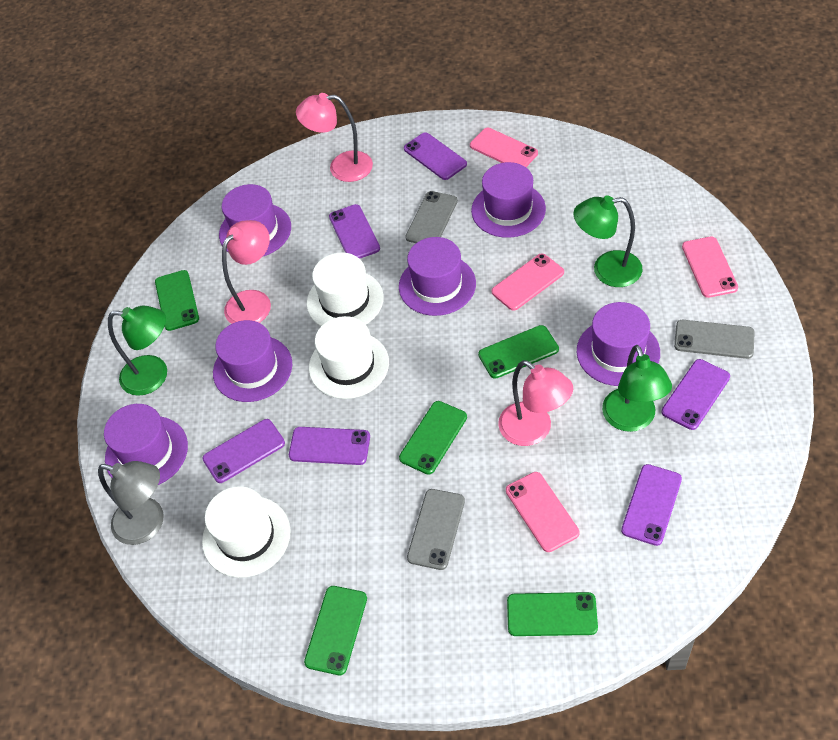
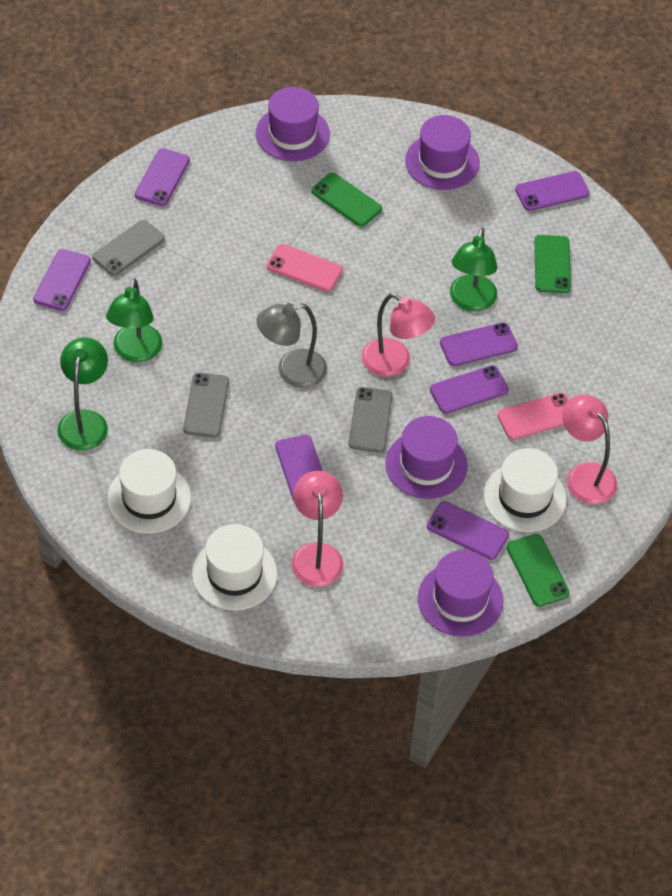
green phone: [155,270,199,331] [304,586,367,675] [399,401,467,475] [478,325,559,379] [507,592,598,636] = 5 -> [311,173,382,227] [506,534,570,607] [534,235,571,293] = 3
pink phone: [470,128,538,167] [491,254,564,311] [506,472,580,552] [682,236,738,298] = 4 -> [267,244,343,292] [497,393,569,440] = 2
purple hat: [104,404,188,485] [213,320,292,402] [219,184,291,256] [399,237,476,316] [471,162,546,238] [577,302,660,386] = 6 -> [256,87,330,161] [385,416,468,499] [405,115,480,190] [418,550,503,637] = 4
purple phone: [202,419,285,483] [289,427,370,465] [329,204,380,259] [404,132,467,180] [621,464,682,546] [661,359,730,430] = 6 -> [33,249,91,311] [135,148,190,206] [275,435,323,501] [427,501,509,560] [430,365,509,414] [440,322,518,366] [515,171,589,211] = 7

